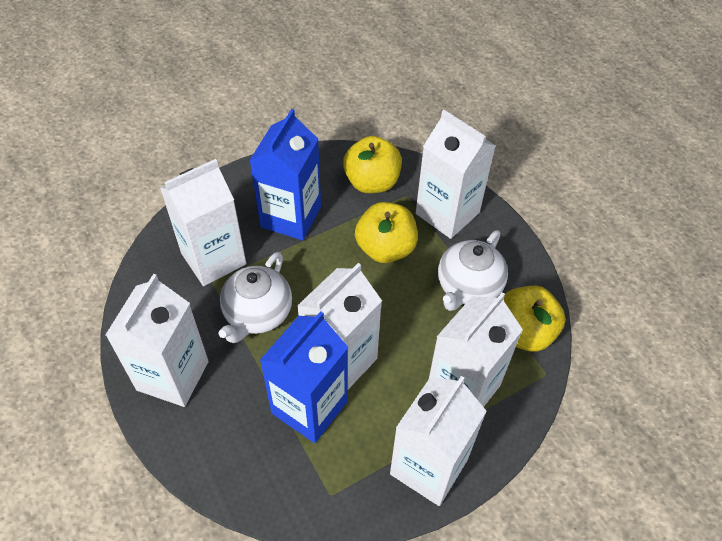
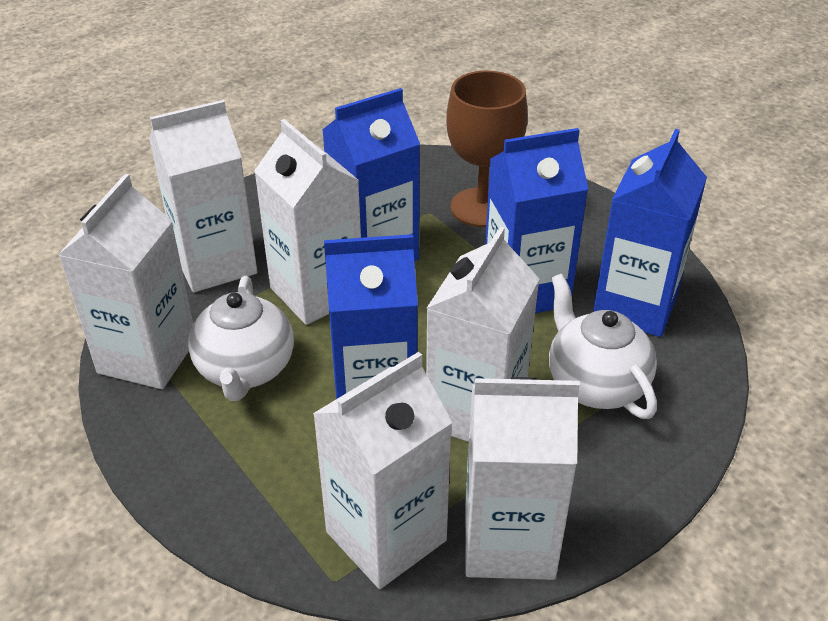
blue carton: [249,109,321,240] [260,311,348,443] = 2 -> [322,88,420,261] [324,234,418,399] [485,128,588,313] [593,129,707,337] = 4
brown goblet: none = 0 -> [446,71,528,227] = 1
yellow apple: [343,136,402,193] [355,202,418,263] [503,286,566,352] = 3 -> none = 0

